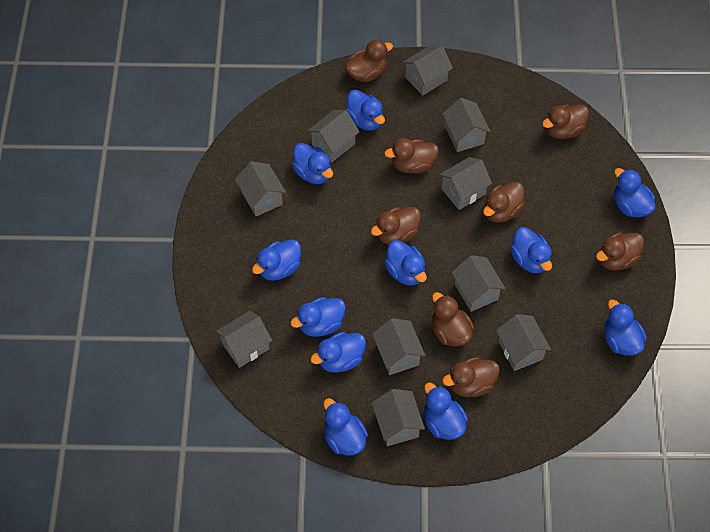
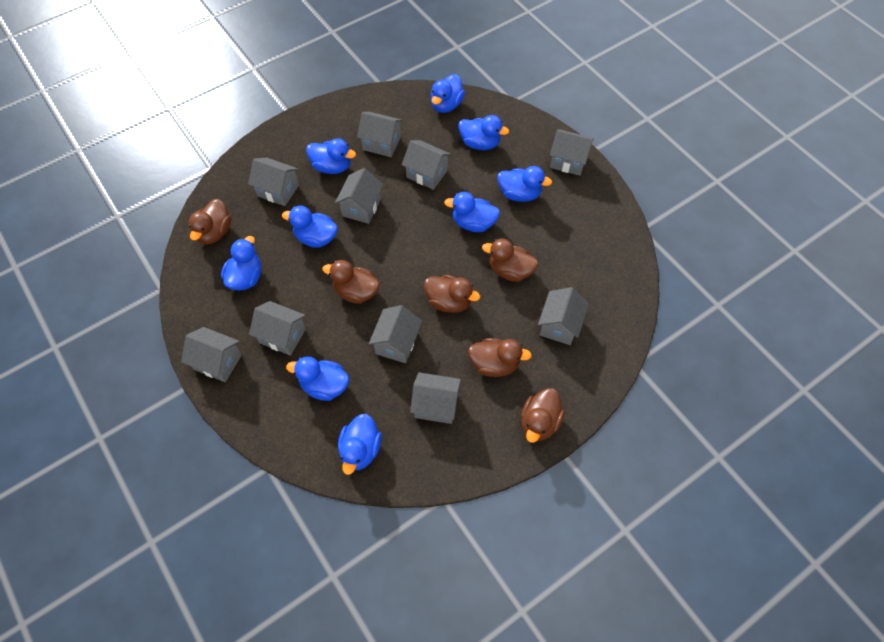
blue duck: [252,239,301,281] [290,297,346,337] [292,143,333,184] [310,332,366,373] [323,398,368,456] [345,90,385,130] [384,240,427,286] [424,383,468,440] [510,227,552,274] [604,299,646,356] [614,168,655,217] = 11 -> [221,236,261,291] [282,206,338,248] [286,357,349,401] [306,138,356,174] [338,414,381,475] [431,74,465,113] [444,192,500,232] [458,115,509,150] [498,166,552,202] = 9
brown duck: [345,40,393,82] [371,207,421,245] [384,138,439,173] [432,292,474,347] [442,357,500,397] [483,181,525,223] [542,105,589,139] [596,232,644,270] = 8 -> [188,199,231,244] [322,260,380,304] [424,275,480,313] [468,338,532,377] [482,238,538,282] [521,388,565,443] = 6

